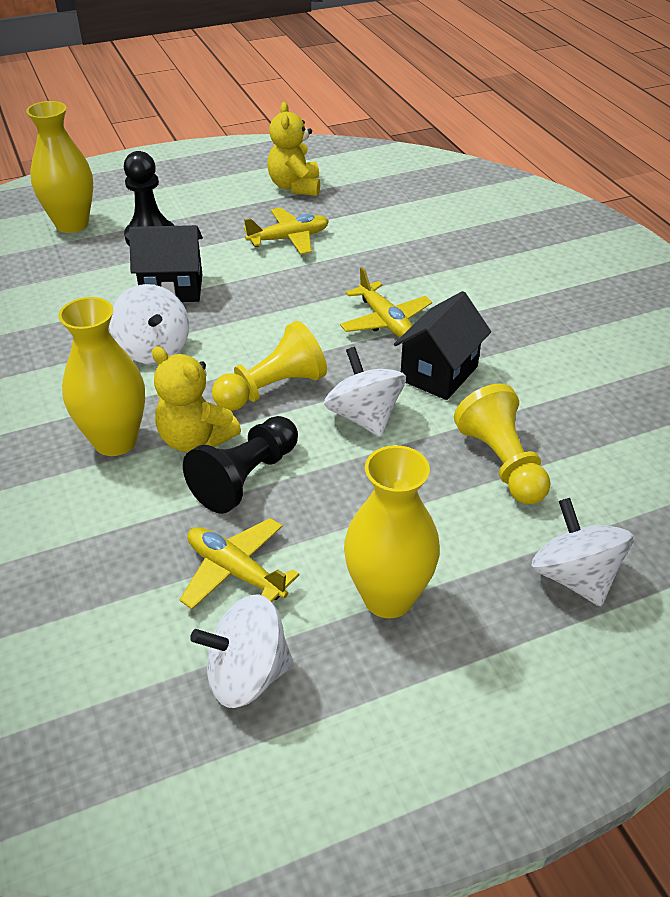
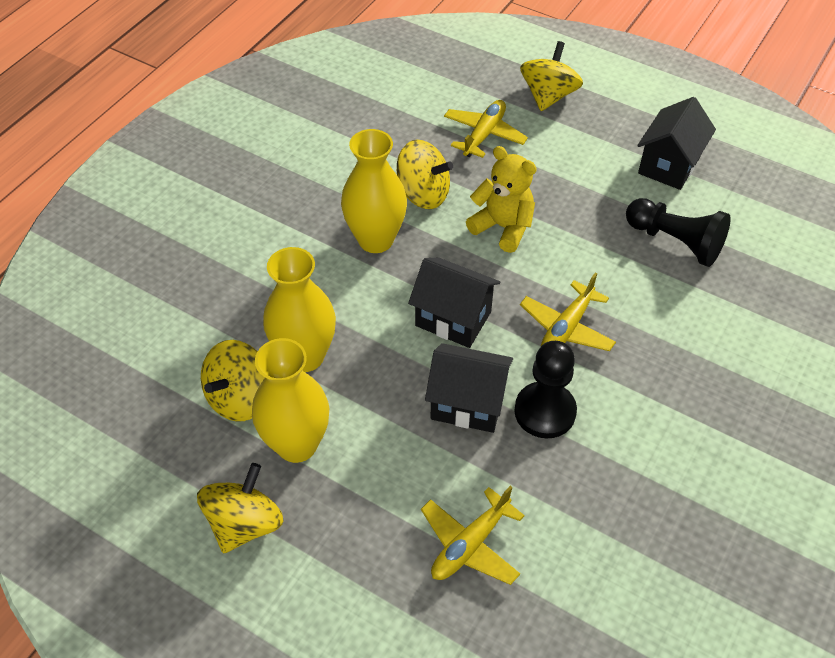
black house: [129,225,203,302] [394,291,491,400] = 2 -> [408,258,500,348] [425,343,513,433] [637,97,716,190] = 3
white spinning top: [109,284,189,364] [190,594,294,708] [324,347,406,437] [531,498,633,607] = 4 -> none = 0
yellow pawn: [212,321,327,411] [454,384,551,504] = 2 -> none = 0
yellow spinning top: none = 0 -> [197,463,283,554] [201,340,265,422] [397,140,453,209] [520,41,583,111] = 4
yellow teddy bear: [152,346,241,452] [267,102,320,196] = 2 -> [466,146,537,253] = 1

